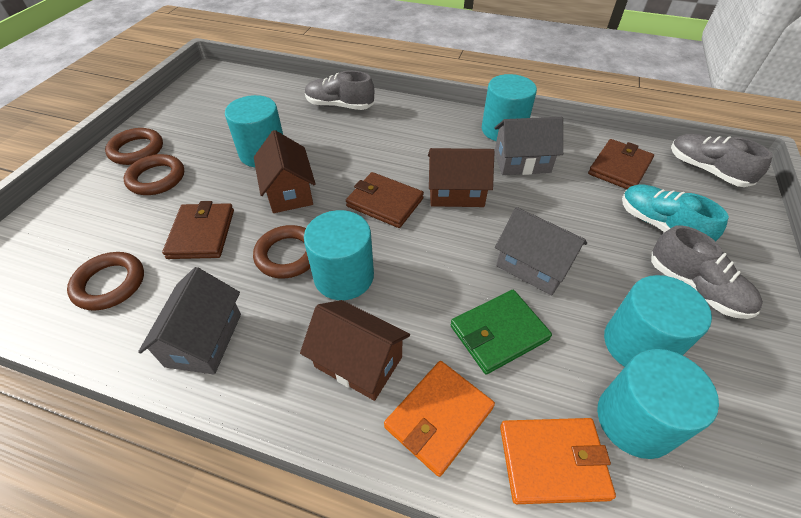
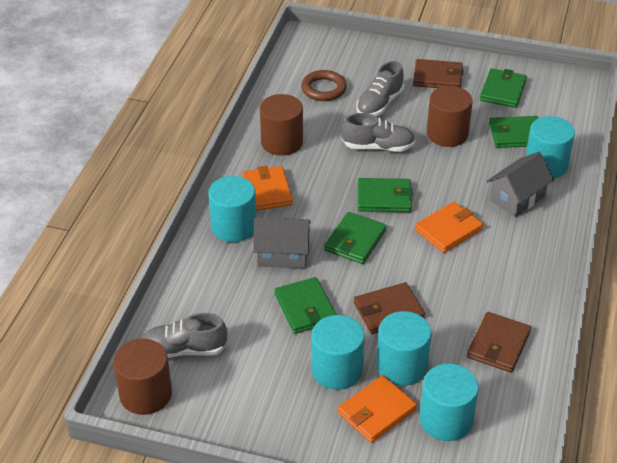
brown cylinder: none = 0 -> [113,339,172,415] [260,94,303,156] [427,86,473,147] = 3
brown house: [254,130,316,213] [300,300,410,401] [428,148,495,207] = 3 -> none = 0
brown ring: [67,252,144,311] [105,128,163,165] [124,154,184,195] [253,225,310,279] = 4 -> [301,70,347,101] = 1
green wallet: [450,290,552,374] = 1 -> [274,277,337,334] [324,212,386,264] [358,178,413,212] [480,68,527,108] [489,116,539,148] = 5
grey house: [138,267,241,374] [494,117,563,175] [495,207,587,296] = 3 -> [253,218,311,268] [487,152,554,217] = 2
orange wallet: [384,361,495,477] [500,418,616,504] = 2 -> [242,166,293,211] [338,375,417,443] [415,202,483,253] = 3
turquoise shoe: [622,184,729,241] = 1 -> none = 0

